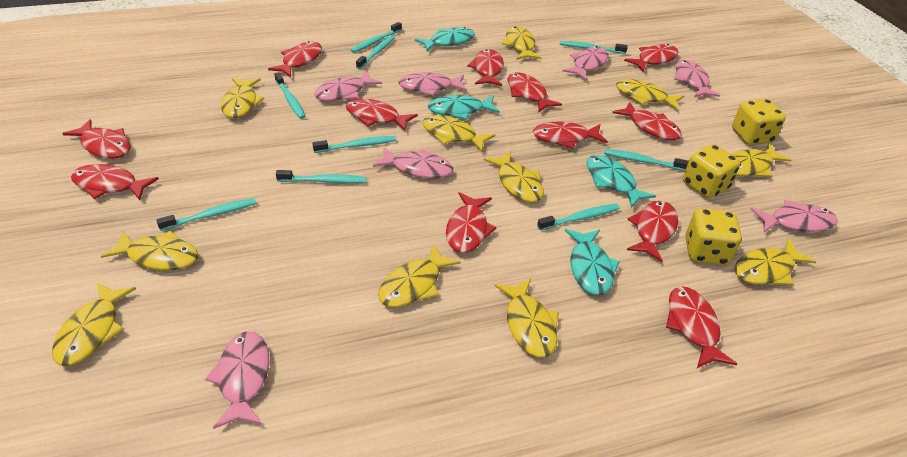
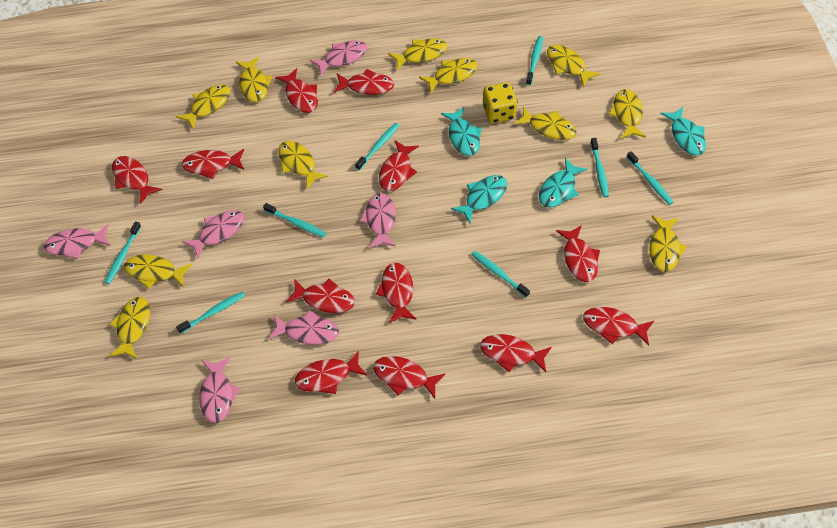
pink fish: [205,331,269,429] [314,71,382,101] [373,147,453,179] [398,72,467,96] [563,46,609,80] [674,60,720,97] [750,200,838,233] = 7 -> [44,224,110,259] [182,210,244,258] [199,357,240,423] [269,310,339,345] [310,40,368,76] [360,193,396,248] = 6
turquoise toothbrush: [156,198,257,231] [274,72,305,119] [276,170,366,183] [312,136,396,153] [350,22,402,53] [356,35,395,69] [537,204,620,231] [560,41,628,54] [604,149,689,171] = 9 -> [104,221,141,284] [176,292,245,334] [263,203,327,238] [355,123,400,170] [471,251,530,297] [526,36,543,85] [591,138,609,197] [627,151,673,205] = 8
yellow dice: [683,144,740,199] [685,208,742,265] [732,99,786,145] = 3 -> [483,83,517,123] = 1

